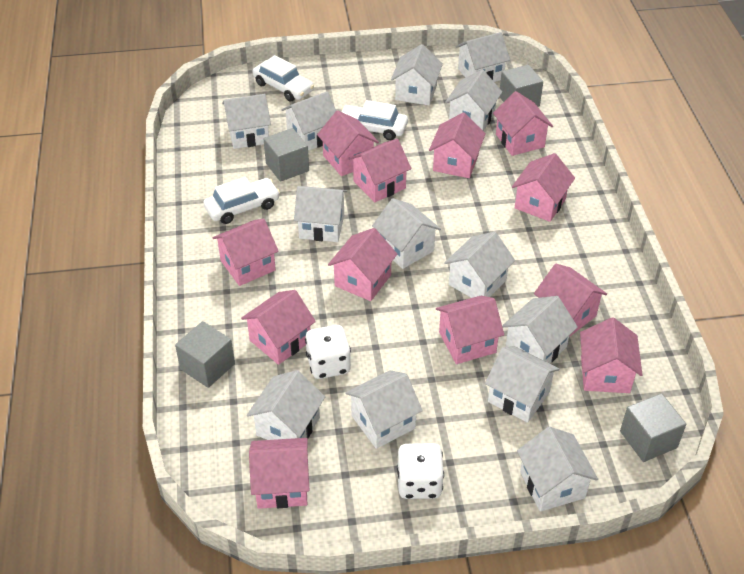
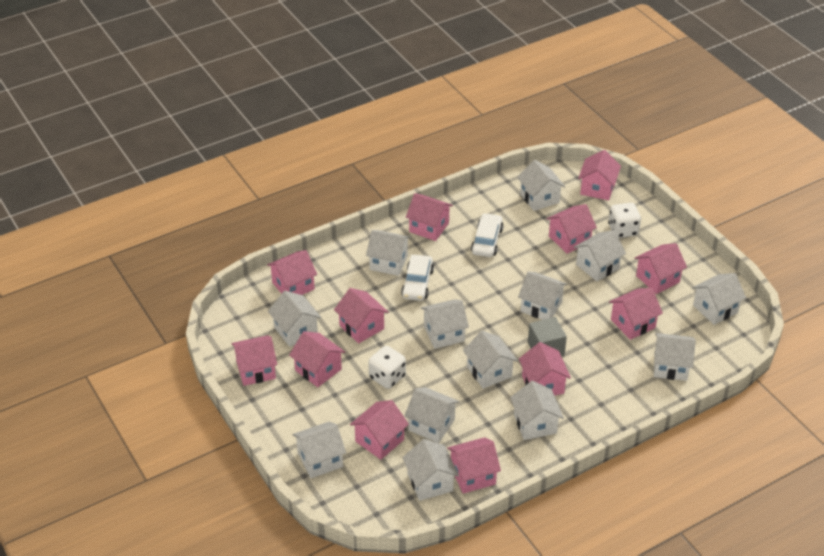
grey cube: [175,321,235,388] [264,128,309,182] [500,65,543,107] [620,393,686,462] = 4 -> [528,317,567,356] = 1
white car: [203,177,280,224] [252,55,314,102] [341,100,408,140] = 3 -> [401,255,434,301] [471,213,503,257] = 2

